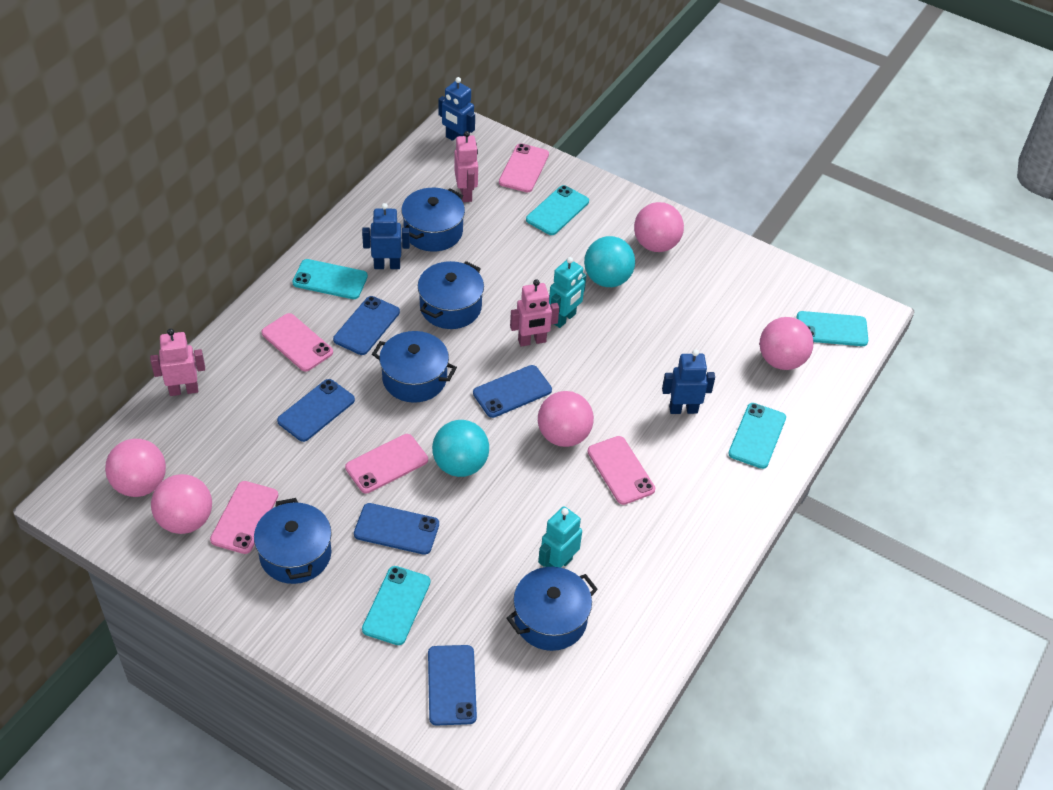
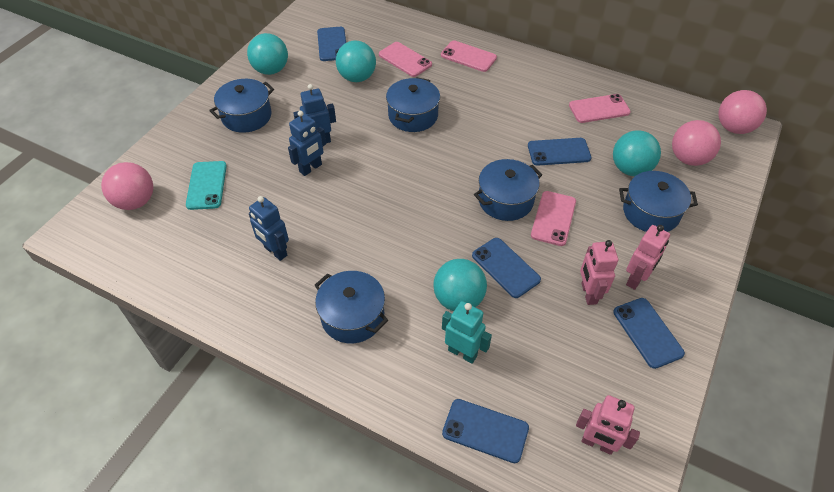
pink ball: [105,439,166,497] [151,474,212,534] [538,391,594,447] [634,202,684,252] [759,317,814,370] = 5 -> [101,162,153,210] [672,120,721,166] [719,90,767,134] = 3
pink phone: [210,481,278,554] [261,313,333,372] [345,434,428,493] [499,143,549,192] [587,436,655,505] = 5 -> [379,42,432,77] [441,40,497,72] [531,191,576,246] [569,94,631,123] = 4
turquoise ball: [432,420,489,477] [584,236,635,287] = 2 -> [247,33,288,75] [336,41,376,82] [433,259,487,311] [613,130,661,176] = 4
turquoise phone: [292,259,368,299] [362,566,430,645] [526,185,589,235] [728,403,786,469] [797,311,868,346] = 5 -> [186,161,227,210] = 1
turquoise robot: [538,506,582,568] [549,257,586,328] = 2 -> [442,301,492,364] = 1

